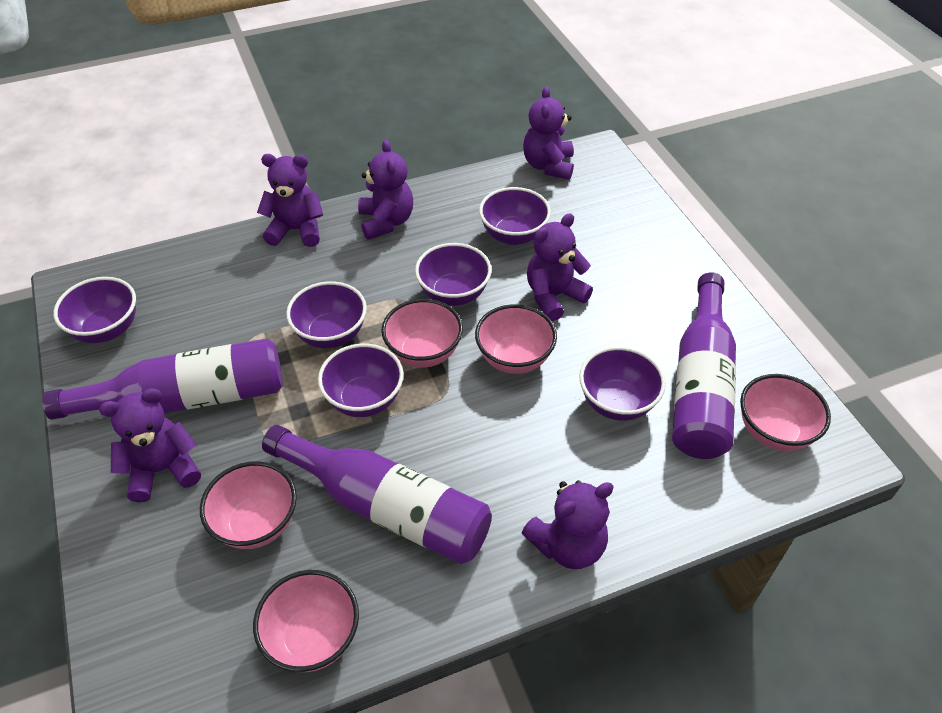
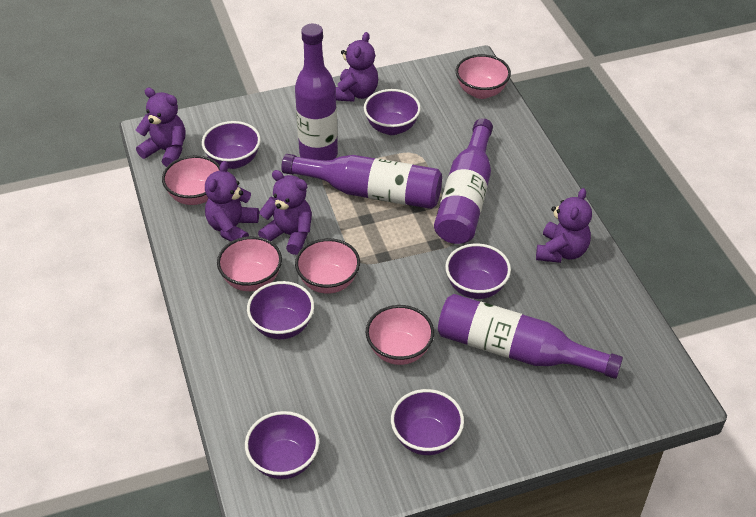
purple bottle: [42,338,283,420] [262,425,492,564] [672,272,736,459] = 3 -> [281,154,442,209] [295,24,338,160] [434,118,493,244] [438,294,623,379] = 4
purple teddy bear: [99,388,201,503] [257,154,323,247] [358,140,413,240] [522,480,614,569] [523,86,574,180] [527,213,593,321] = 6 -> [136,87,185,167] [205,161,259,241] [258,170,312,255] [336,32,378,102] [536,188,592,263] = 5

